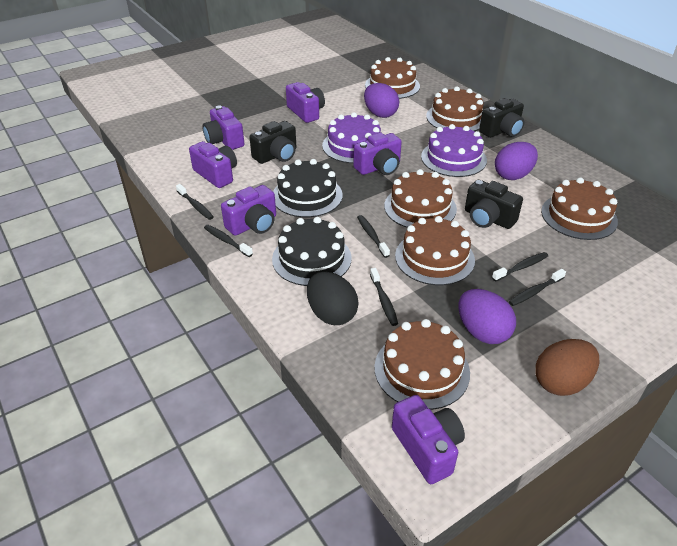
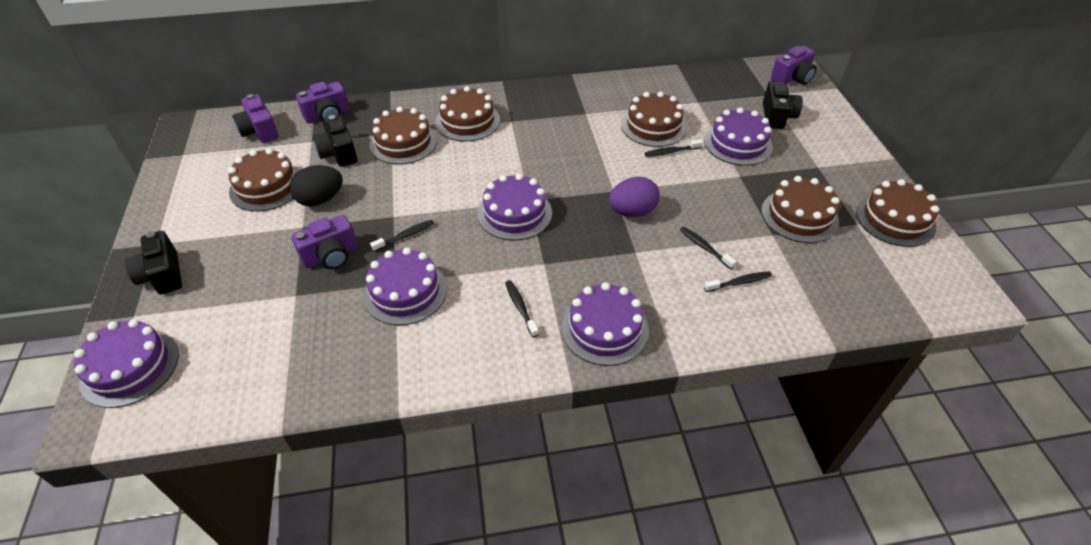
black cake: [272,217,352,286] [273,159,343,217] = 2 -> none = 0
black toothbrush: [176,184,214,220] [204,225,253,257] [357,215,390,258] [370,268,398,326] [492,252,548,282] [509,269,566,306] = 6 -> [370,220,434,252] [505,280,539,337] [645,140,703,157] [680,227,736,269] [704,271,772,292] = 5
brown egg: [535,339,599,396] = 1 -> none = 0
purple cake: [322,112,381,163] [421,124,487,177] = 2 -> [74,319,179,408] [363,247,447,325] [477,174,552,240] [561,282,649,366] [704,107,773,166] = 5
purple camera: [189,141,237,188] [203,106,244,150] [221,185,276,236] [286,82,325,123] [353,133,402,175] [392,395,465,484] = 6 -> [232,94,279,143] [291,215,358,269] [296,82,349,123] [771,46,817,85] = 4
purple egg: [364,83,399,118] [459,289,516,344] [495,142,538,180] = 3 -> [609,177,660,217] = 1

